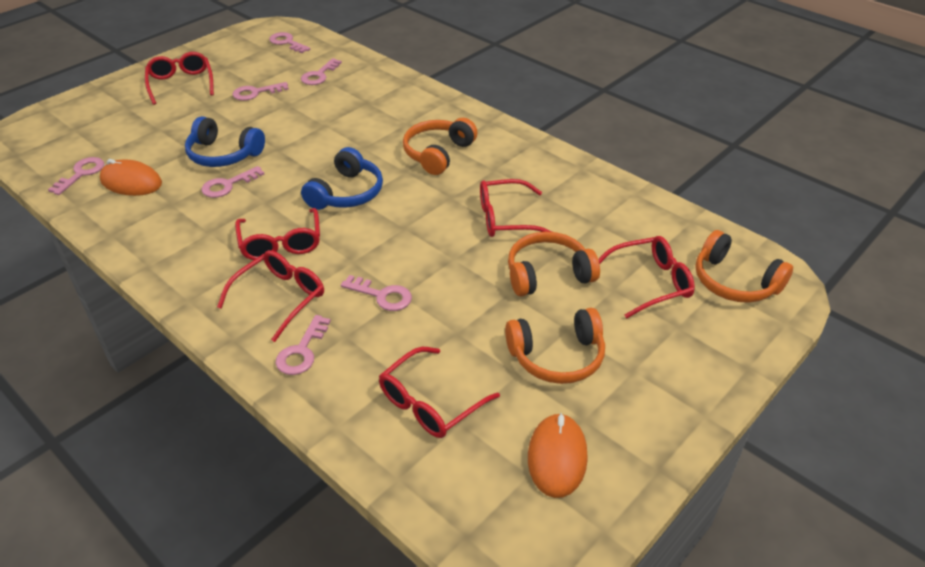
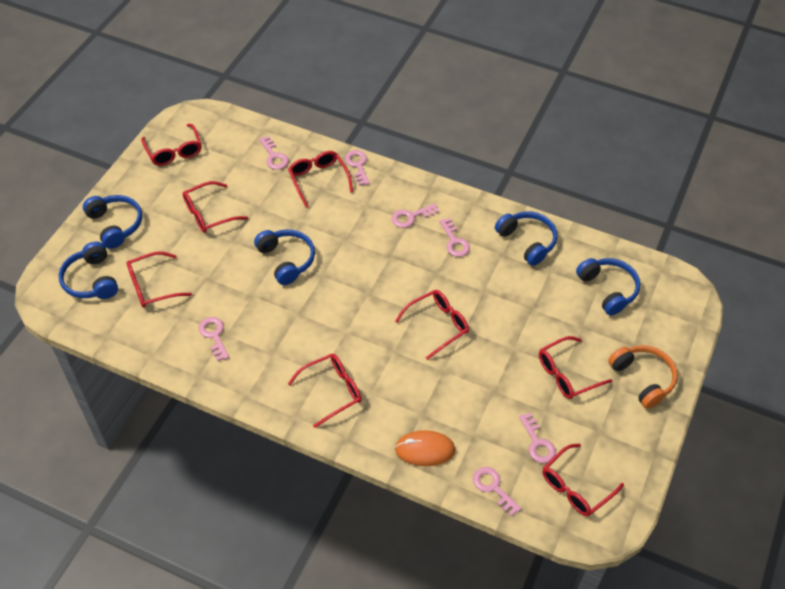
blue headphones: [185,116,265,167] [301,147,383,210] = 2 -> [59,242,118,299] [83,195,142,249] [254,229,315,285] [495,211,557,266] [576,258,640,316] = 5
orange headphones: [403,118,477,175] [505,308,605,384] [508,232,600,297] [695,230,793,303] = 4 -> [608,345,677,409] = 1
orange mouse: [100,159,162,196] [528,413,588,498] = 2 -> [395,430,456,466] = 1
red glasses: [145,52,214,105] [217,250,324,342] [235,208,320,260] [379,347,500,438] [480,179,552,237] [598,236,695,318] = 6 -> [126,252,192,308] [141,124,202,166] [183,181,248,233] [288,151,353,207] [288,354,362,428] [395,290,469,360] [539,336,613,399] [542,444,624,516] = 8

